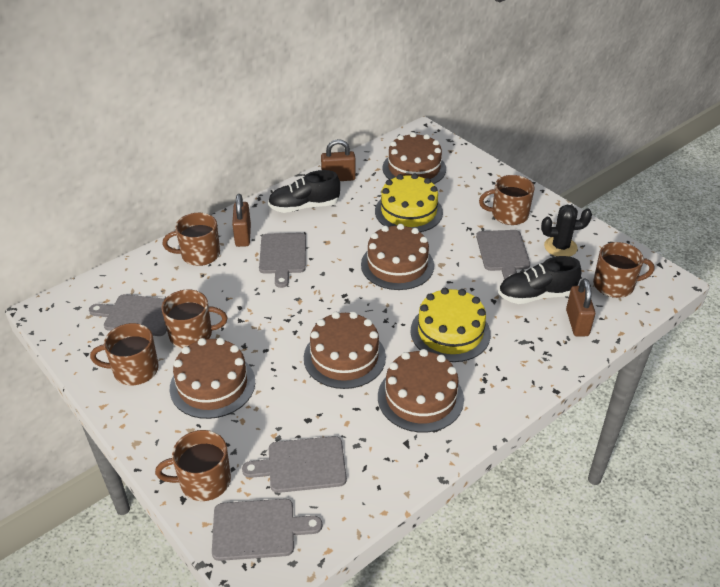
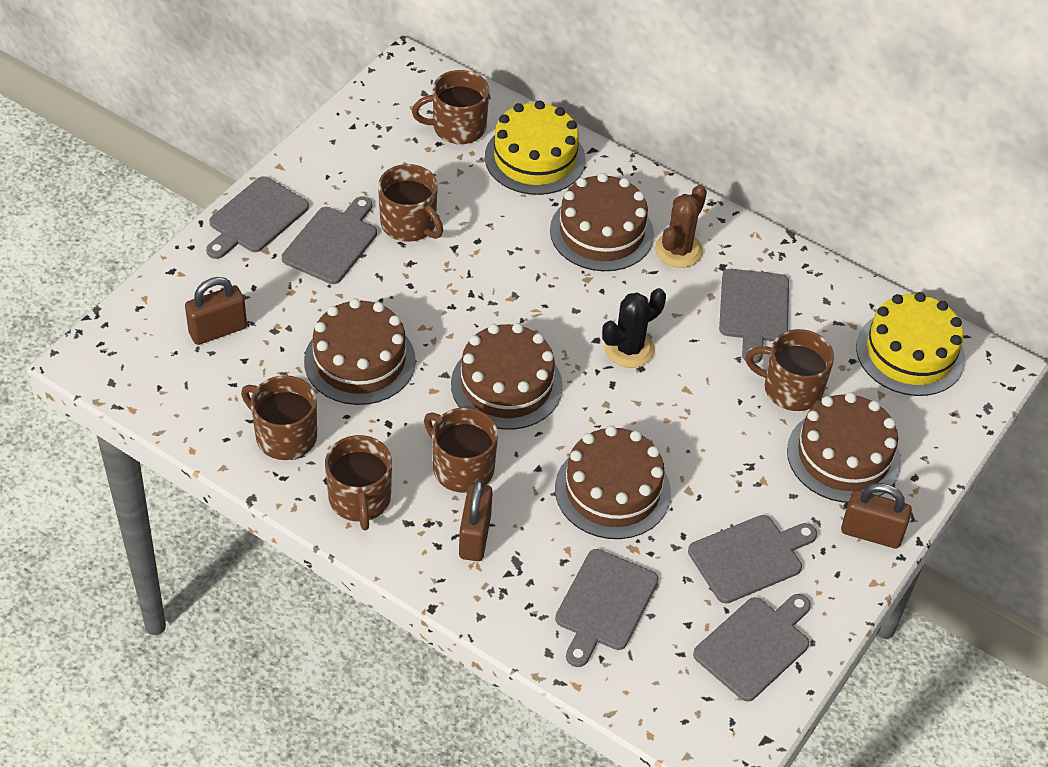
black shoe: [268,170,340,213] [498,256,582,304] = 2 -> none = 0
brown cactus: none = 0 -> [655,185,707,268] = 1
grey cutting board: [89,294,167,336] [212,499,322,561] [242,436,347,493] [259,233,306,288] [476,230,530,280] = 5 -> [206,176,309,259] [282,196,377,284] [555,549,658,667] [688,515,817,604] [693,594,811,702] [719,269,789,363] = 6

